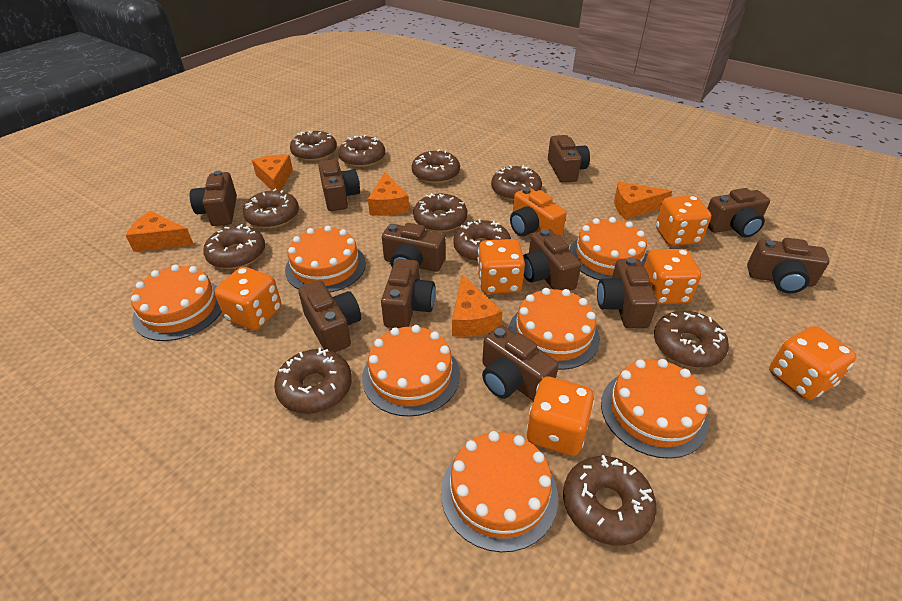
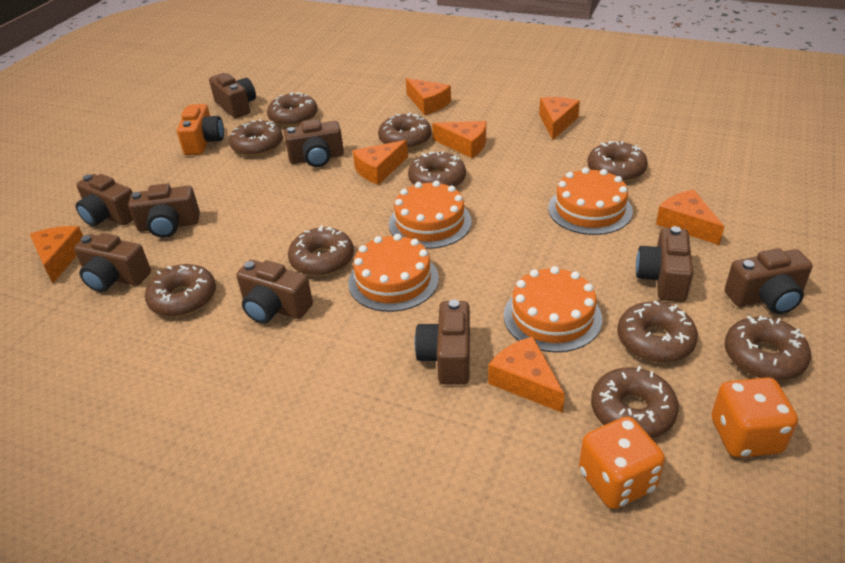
brown camera: [190,171,237,226] [299,281,361,352] [318,159,360,211] [381,259,435,328] [382,223,445,272] [482,325,559,401] [523,229,581,291] [548,135,590,183] [597,258,658,328] [707,188,770,237] [747,238,830,293] = 11 -> [74,233,151,292] [75,174,133,226] [128,183,200,238] [209,73,256,118] [236,260,313,324] [284,119,344,167] [415,300,470,385] [636,226,693,302] [725,248,813,314] = 9
brown donut: [203,224,265,269] [243,189,299,229] [274,347,352,414] [290,131,337,161] [338,135,385,167] [412,149,460,184] [413,193,468,232] [453,219,511,262] [491,165,542,201] [563,455,657,545] [654,311,729,368] = 11 -> [145,264,216,317] [229,119,283,156] [267,92,318,127] [288,225,354,276] [378,112,432,150] [408,151,466,187] [588,141,648,182] [591,366,679,438] [617,301,698,363] [724,315,811,381] = 10
orange cake: [131,264,222,341] [285,226,366,293] [362,325,460,417] [441,431,558,552] [508,288,600,370] [570,217,647,280] [601,359,709,459] = 7 -> [348,234,439,312] [389,181,472,249] [504,266,602,352] [548,167,633,235] = 4
orange cheese: [125,211,194,252] [252,155,293,191] [368,172,409,216] [452,275,503,337] [614,181,672,219] = 5 -> [30,226,83,283] [352,140,408,185] [406,78,451,115] [432,121,486,158] [488,336,565,413] [539,97,580,140] [656,189,724,245] = 7
orange dice: [215,267,281,331] [477,239,525,294] [526,377,595,456] [644,249,701,304] [656,196,711,246] [769,326,857,400] = 6 -> [579,416,665,509] [712,377,798,458] = 2

